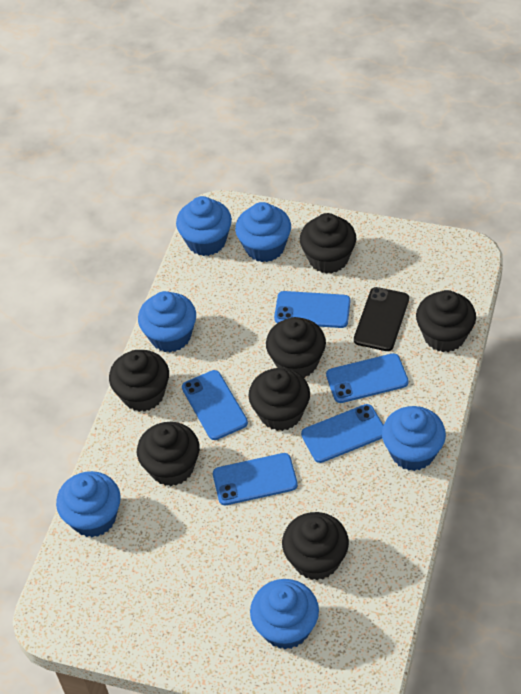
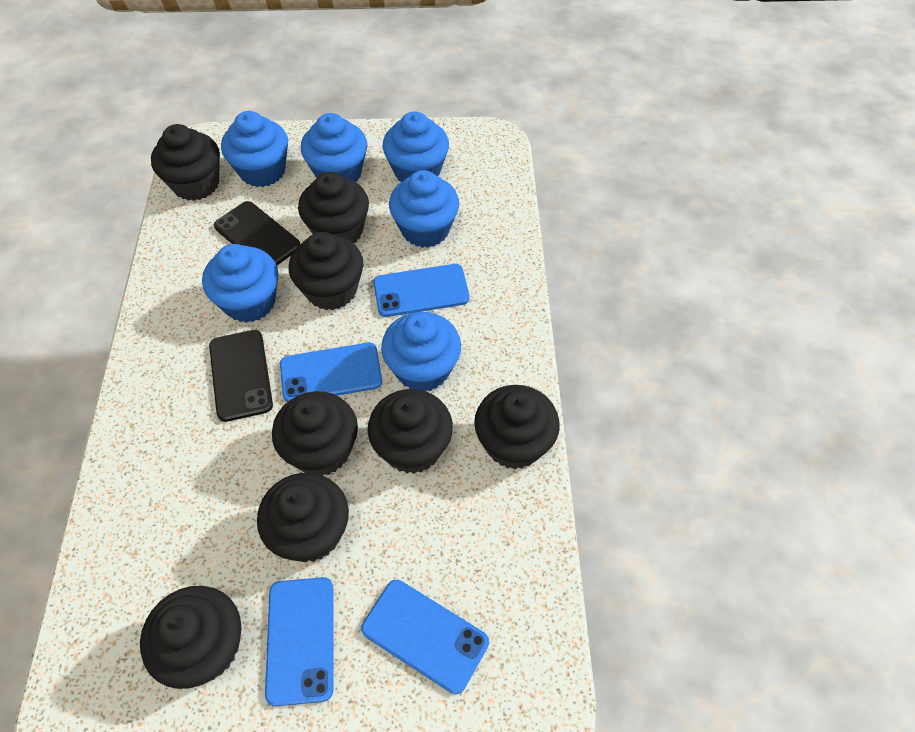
black cupcake: [109,350,169,412] [137,422,200,486] [248,368,310,431] [266,317,326,378] [282,512,349,580] [300,213,357,274] [416,290,476,352] = 7 -> [140,586,241,689] [151,124,220,201] [257,473,349,562] [272,391,358,476] [289,232,363,310] [298,172,369,243] [368,389,453,474] [474,385,560,469] = 8
black phone: [354,287,409,351] = 1 -> [209,330,273,422] [214,201,300,265] = 2
blue phone: [182,370,248,440] [213,453,298,505] [274,291,350,328] [301,404,383,463] [326,353,409,403] = 5 -> [265,577,334,706] [280,343,382,402] [361,580,489,694] [373,264,470,317] = 4

